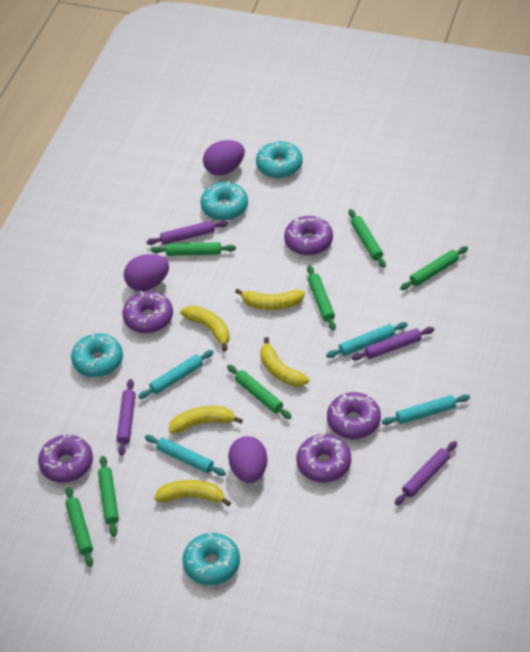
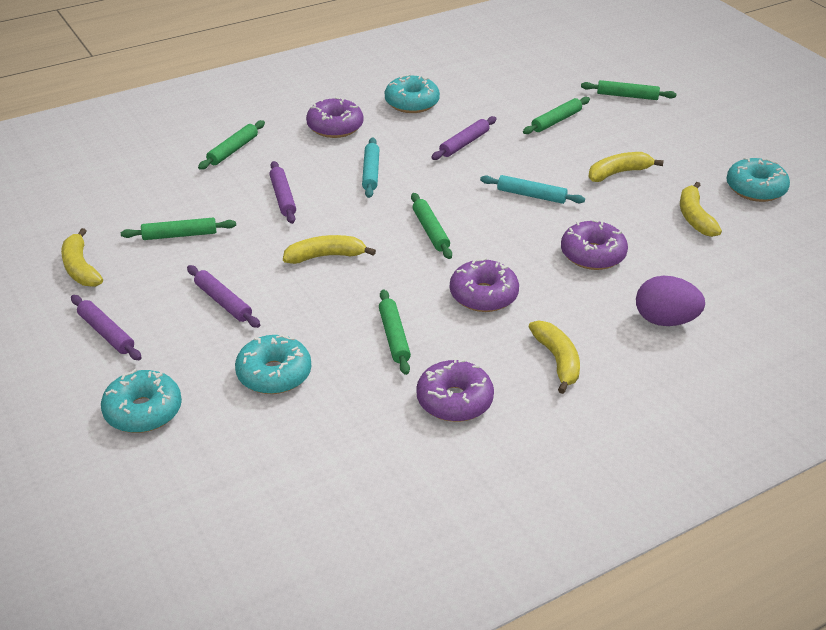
green rolling pin: [65,486,93,567] [98,456,119,537] [151,242,236,256] [227,365,291,419] [307,265,336,331] [349,209,386,268] [400,246,468,290] = 7 -> [121,218,236,240] [198,120,265,170] [379,289,411,375] [411,193,452,259] [523,97,590,134] [581,80,676,100] = 6
purple donut: [38,434,93,483] [122,291,173,333] [284,216,333,255] [296,434,351,482] [327,392,381,439] = 5 -> [306,97,363,138] [416,358,494,422] [450,258,519,312] [561,220,628,270] = 4
purple egg: [124,254,169,291] [203,140,245,175] [228,436,267,483] = 3 -> [636,276,705,326] = 1
turquoise rolling pin: [138,350,214,399] [145,435,226,476] [326,322,408,358] [382,394,470,425] = 4 -> [362,137,380,198] [480,175,585,204] = 2

